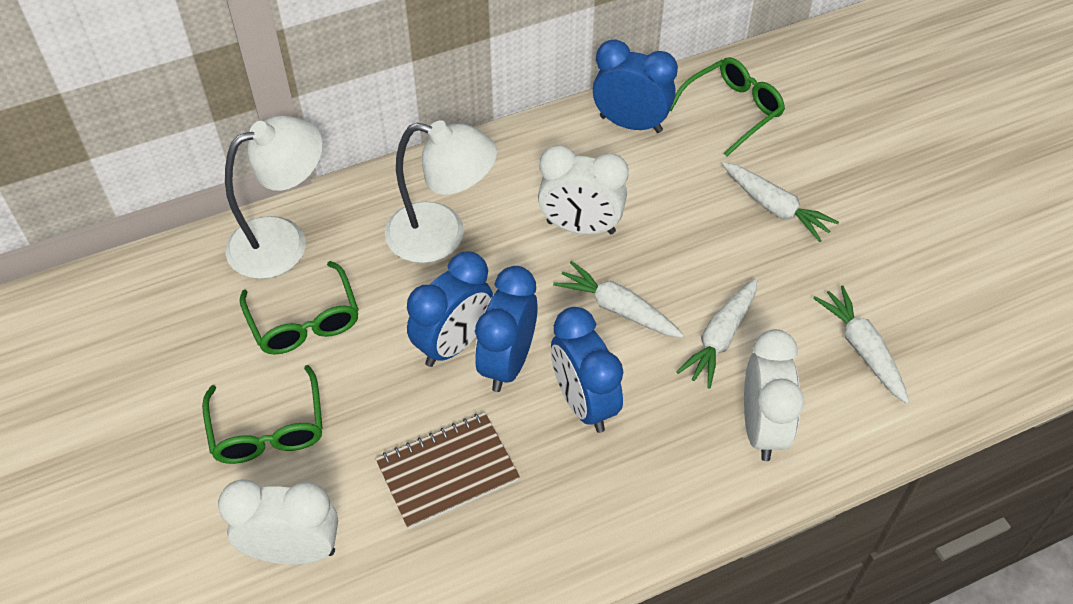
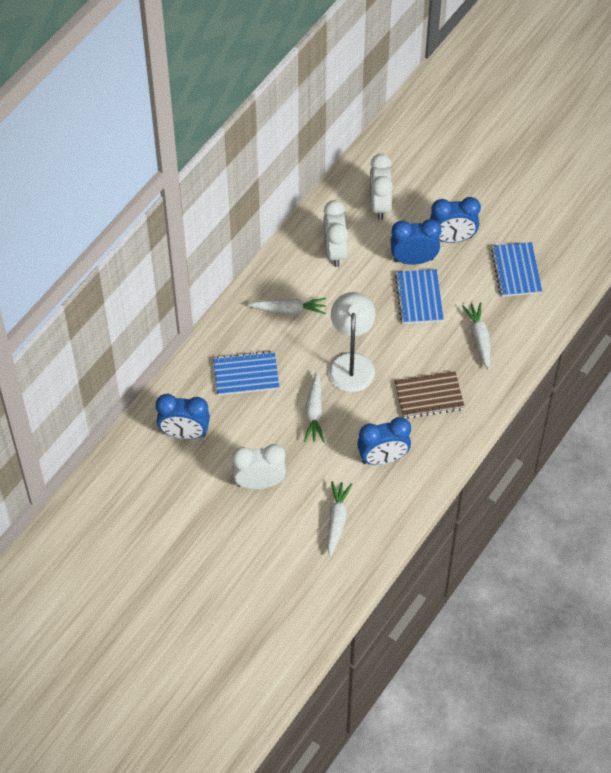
blue notebook: none = 0 -> [213,351,280,395] [395,269,444,324] [491,242,542,297] = 3
green glasses: [202,365,323,464] [240,261,359,355] [670,57,785,157] = 3 -> none = 0
white lamp: [225,116,323,279] [385,120,497,263] = 2 -> [328,292,376,392] = 1

